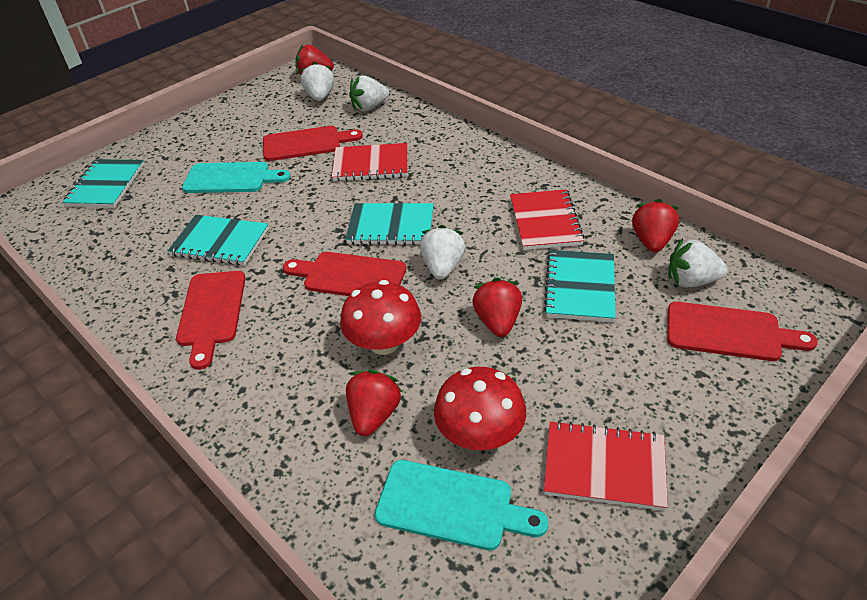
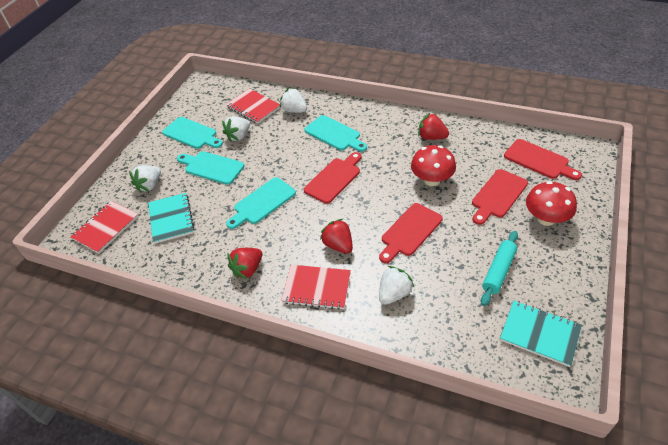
red strawberry: [296,44,334,75] [346,370,402,436] [472,278,522,337] [632,199,679,252] = 4 -> [228,248,262,279] [320,219,353,254] [418,113,449,140] = 3
turquoise cutting board: [182,162,290,193] [375,460,548,551] = 2 -> [162,117,223,149] [177,151,244,185] [226,177,296,229] [305,115,367,152] = 4
turquoise notebook: [62,159,144,208] [168,215,269,265] [345,203,434,245] [543,250,616,322] = 4 -> [148,193,194,244] [500,301,582,367] = 2
turquoise rolling pin: none = 0 -> [481,231,518,306] = 1

